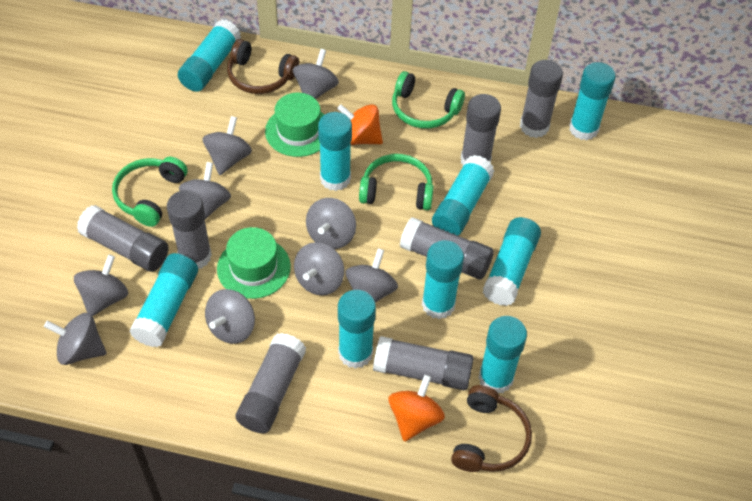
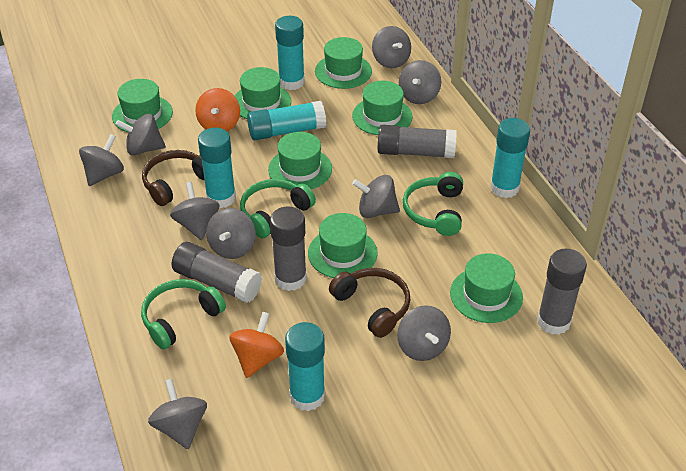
green hat: [217,227,291,299] [265,93,324,157] = 2 -> [112,79,173,132] [235,67,291,119] [268,132,332,190] [308,213,377,278] [315,37,372,89] [352,81,412,135] [450,253,523,323] = 7
grey glue stick: [77,205,168,272] [167,190,212,269] [236,333,306,433] [373,336,474,390] [400,217,494,279] [461,94,501,164] [520,60,563,138] = 7 -> [172,242,262,303] [270,206,307,291] [378,125,457,158] [537,249,587,335] = 4
turquoise glue stick: [129,253,198,347] [178,19,241,92] [318,112,352,191] [338,290,376,369] [422,240,464,319] [432,155,495,236] [478,316,527,393] [483,217,541,306] [569,62,616,140] = 9 -> [198,128,236,209] [247,101,326,140] [275,16,305,90] [285,322,325,411] [490,118,530,198] = 5

